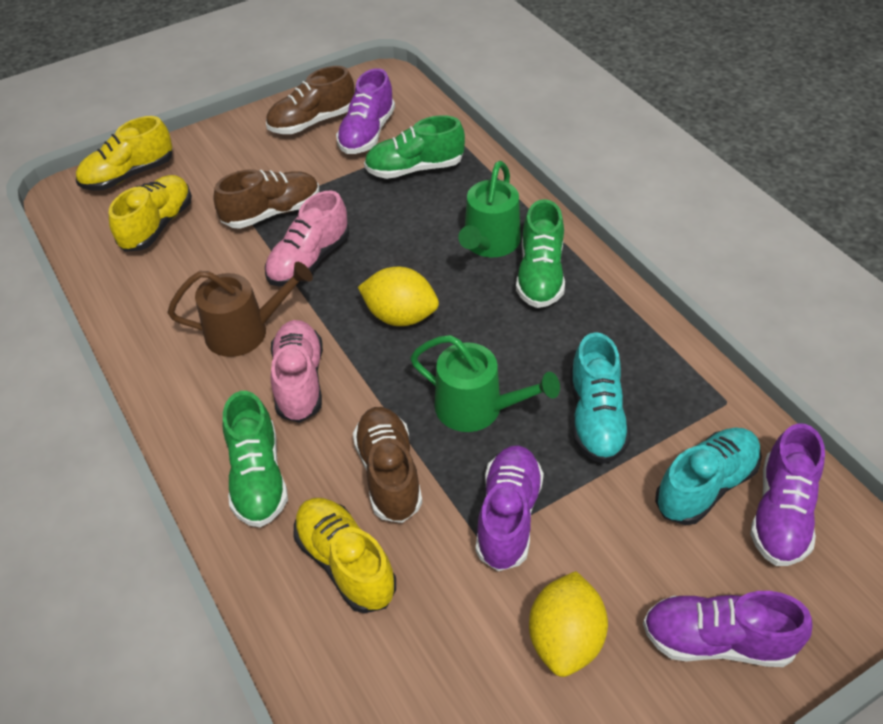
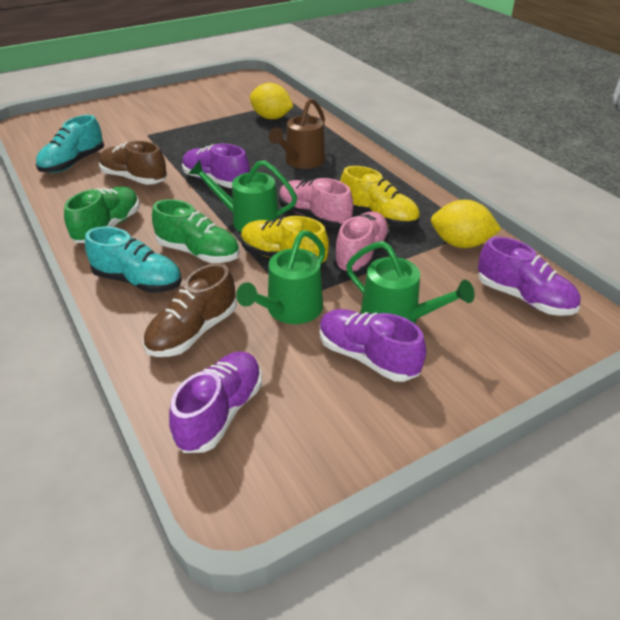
brown shoe: [213,169,319,229] [266,66,355,134] [353,407,422,523] = 3 -> [99,141,167,185] [143,264,237,357] = 2
green shoe: [223,391,288,527] [364,115,465,179] [516,199,565,308] = 3 -> [64,187,140,243] [152,199,240,263] = 2
green watering can: [410,335,560,432] [458,161,521,257] = 2 -> [188,160,297,232] [236,230,325,324] [346,241,475,323] = 3
yellow shoe: [76,116,172,191] [109,175,192,252] [293,498,396,613] = 3 -> [241,216,329,266] [340,166,420,227] = 2

